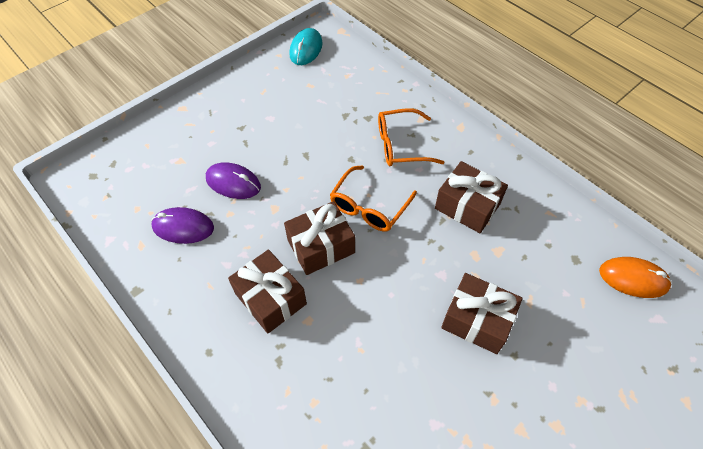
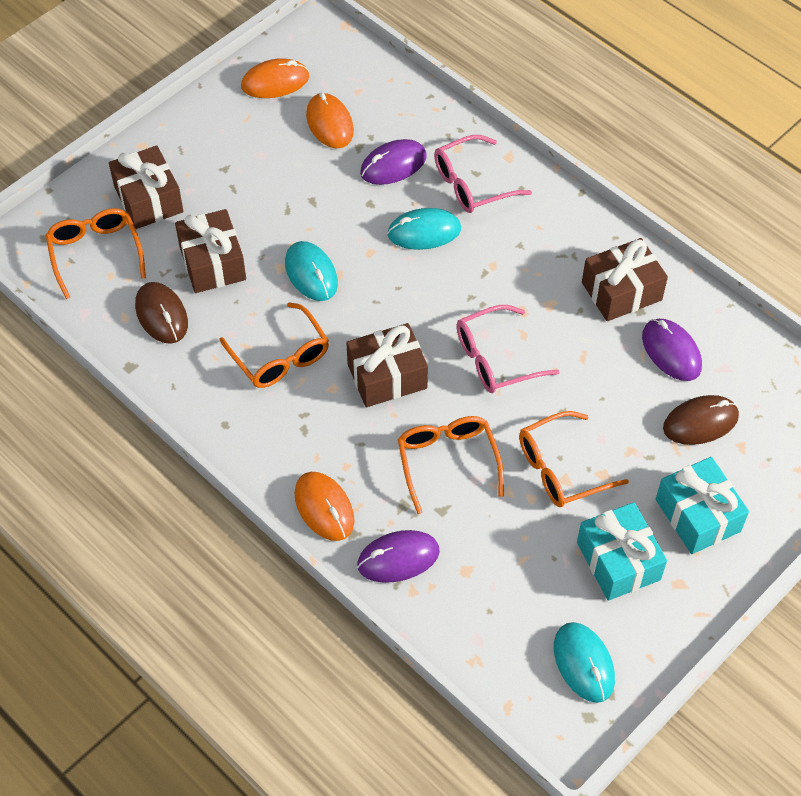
brown mouse: none = 0 -> [135,282,188,344] [663,395,739,445] = 2
orange glasses: [330,166,417,231] [378,108,445,166] = 2 -> [46,208,146,299] [219,302,329,388] [398,416,504,514] [519,411,629,507] = 4
orange mouse: [599,257,672,298] = 1 -> [241,58,309,98] [294,472,354,541] [306,92,354,148] = 3
pink glasses: none = 0 -> [434,135,532,213] [456,305,560,393] = 2
purple mouse: [151,207,214,244] [206,162,261,199] = 2 -> [357,530,440,583] [360,139,427,185] [642,319,702,381] = 3
turquoise gift: none = 0 -> [577,502,667,601] [656,457,749,554] = 2
turquoise mouse: [289,28,323,65] = 1 -> [285,241,338,301] [387,208,461,250] [554,622,615,703] = 3

